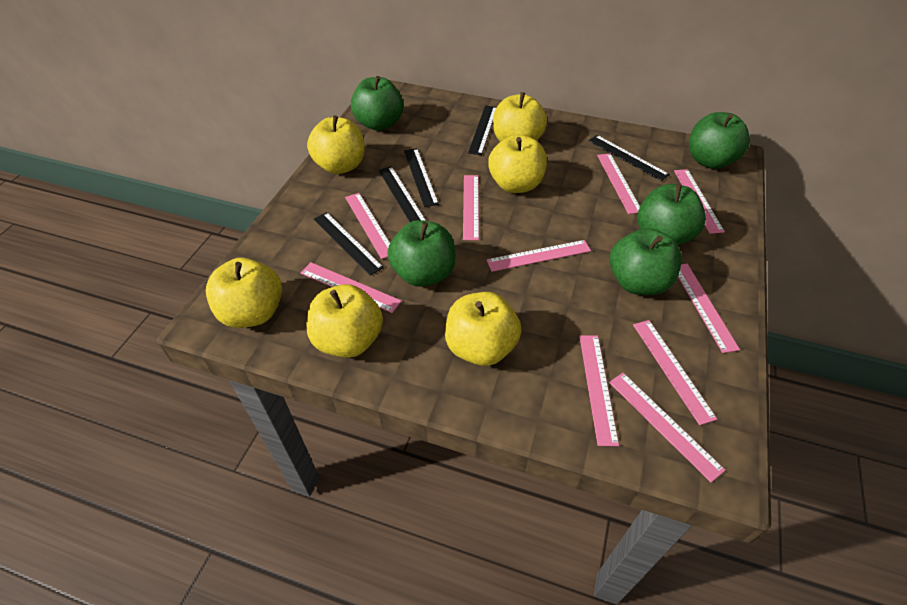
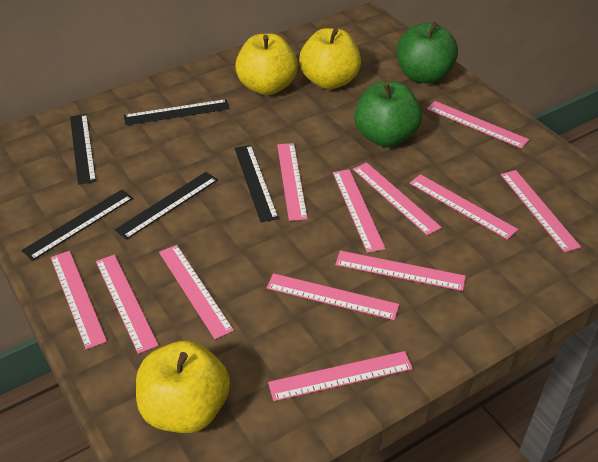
green apple: [351,76,404,131] [387,220,456,287] [610,228,682,295] [637,184,706,245] [689,112,750,169] = 5 -> [354,81,422,147] [397,22,458,83] = 2
pink ruler: [301,262,401,313] [345,193,390,259] [463,175,479,240] [487,240,591,272] [579,335,619,446] [597,154,640,214] [609,373,725,482] [633,320,717,425] [674,169,725,234] [678,264,740,353] = 10 -> [50,251,107,349] [96,255,159,354] [159,245,234,339] [267,273,399,320] [268,351,413,401] [277,143,308,221] [333,169,386,253] [335,251,466,291] [353,162,442,236] [410,174,518,240] [427,101,529,149] [501,170,581,252] = 12
yellow apple: [206,258,282,328] [306,284,383,358] [307,115,365,174] [445,292,522,366] [488,134,547,193] [493,92,547,142] = 6 -> [136,341,230,433] [235,33,298,95] [299,28,361,89] = 3

